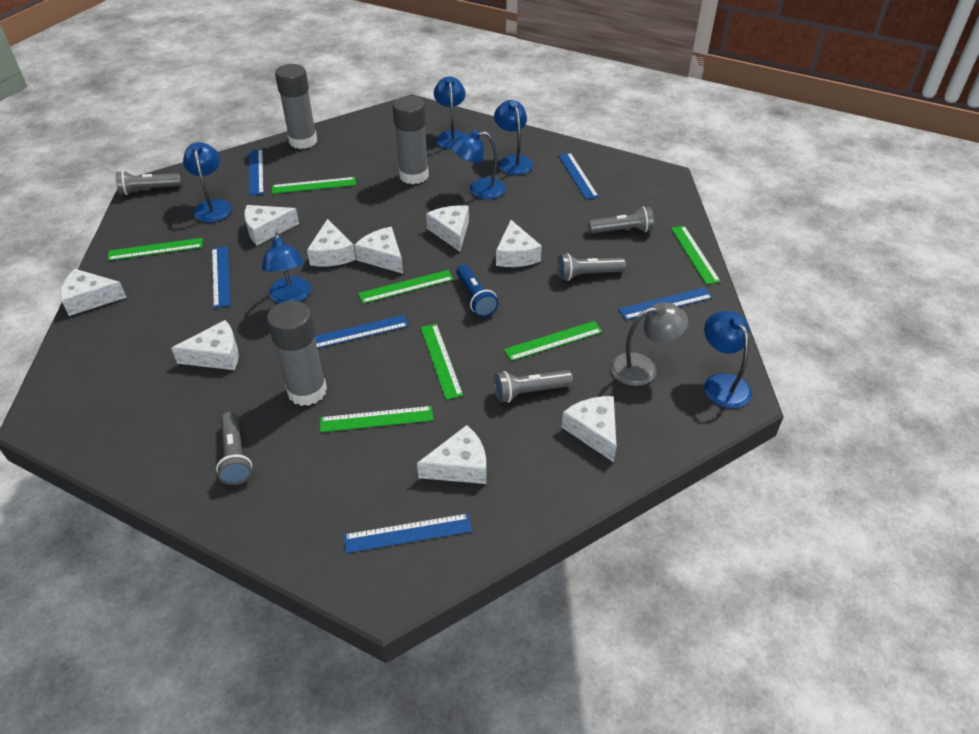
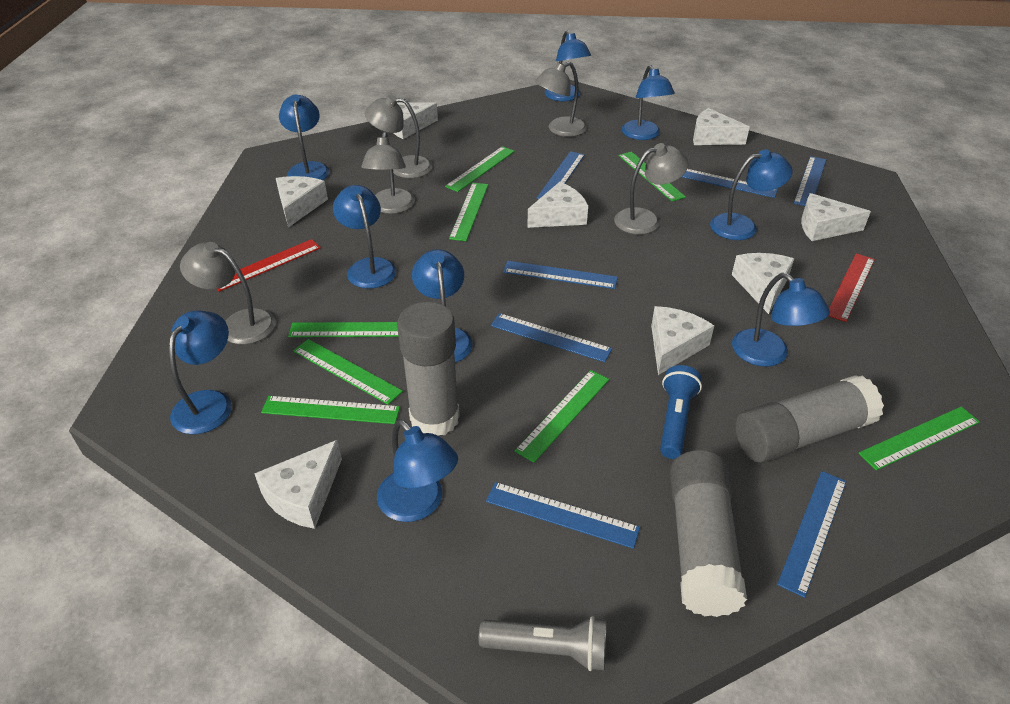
blue lamp: [183,142,232,222] [262,232,311,303] [434,76,466,149] [451,130,506,199] [494,100,533,175] [704,311,752,408] = 6 -> [169,310,232,435] [279,94,329,180] [333,185,397,288] [377,419,458,522] [412,249,473,363] [545,31,591,101] [621,65,675,140] [710,149,793,240] [732,273,830,367] = 9
blue ruler: [212,246,231,308] [249,149,264,196] [315,315,409,348] [344,513,472,553] [558,153,599,199] [618,287,713,320] = 6 -> [486,482,640,549] [490,313,612,362] [503,261,618,289] [537,151,585,199] [681,169,778,198] [777,471,846,598] [794,156,826,206] = 7
green ruler: [108,238,203,261] [272,177,356,194] [320,406,433,432] [358,270,454,304] [420,324,463,400] [504,321,603,361] [671,226,721,284] = 7 -> [261,396,400,424] [288,322,399,337] [293,339,403,405] [445,146,515,192] [449,183,488,241] [515,370,609,463] [618,152,686,201] [858,407,980,470] = 8
grey flashlight: [116,171,181,195] [216,412,252,485] [494,370,573,403] [557,253,626,281] [588,207,654,234] = 5 -> [479,616,606,671] = 1
grey lamp: [610,302,688,386] = 1 -> [180,242,275,344] [361,132,415,214] [365,95,432,178] [535,62,587,137] [614,143,689,234] = 5
red ruler: none = 0 -> [217,239,321,292] [829,253,875,322] = 2
white cheese: [60,269,127,316] [171,320,239,370] [244,205,299,245] [307,219,356,267] [354,227,403,274] [417,425,486,484] [426,205,469,252] [496,220,542,267] [562,396,617,462] = 9 -> [254,440,342,529] [276,176,328,228] [394,103,438,139] [527,182,588,228] [651,306,714,375] [693,108,750,145] [732,253,794,314] [801,193,871,241] = 8

